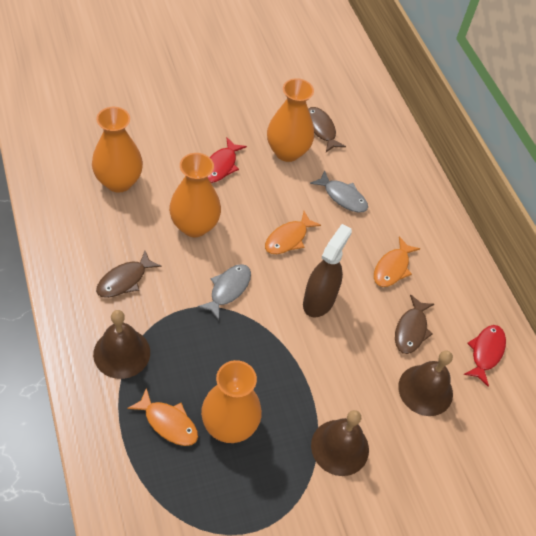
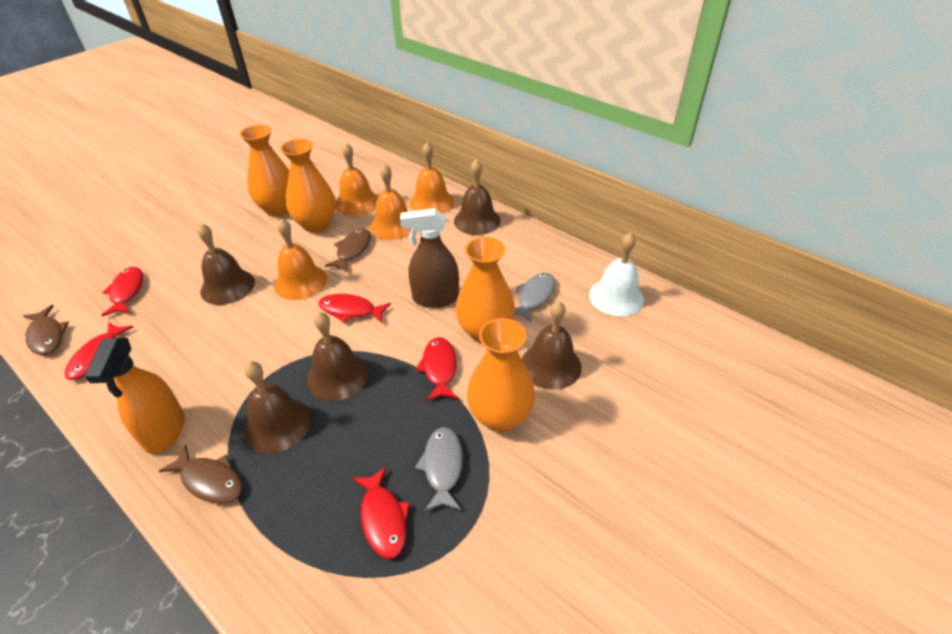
brown bell: [93,310,150,379] [311,410,369,476] [398,350,453,416] = 3 -> [197,223,255,305] [244,361,311,453] [307,312,369,401] [454,159,501,235] [522,301,582,390] = 5
orange bell: none = 0 -> [274,219,327,300] [336,143,378,216] [370,164,412,240] [410,142,454,214] = 4
orange fish: [127,388,198,446] [265,211,321,254] [374,237,420,287] = 3 -> none = 0
orange spray bottle: none = 0 -> [85,338,185,454] = 1
red fish: [208,137,247,183] [463,325,506,387] = 2 -> [65,322,133,380] [102,267,143,316] [318,294,391,323] [352,467,410,559] [416,337,458,401] = 5
white bell: none = 0 -> [589,233,644,316] = 1

